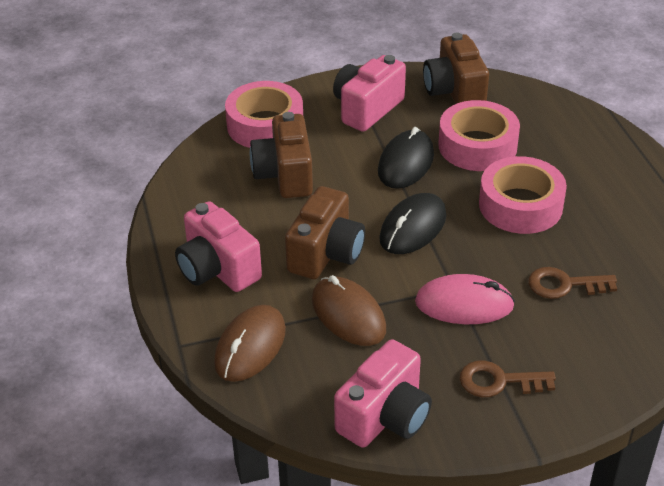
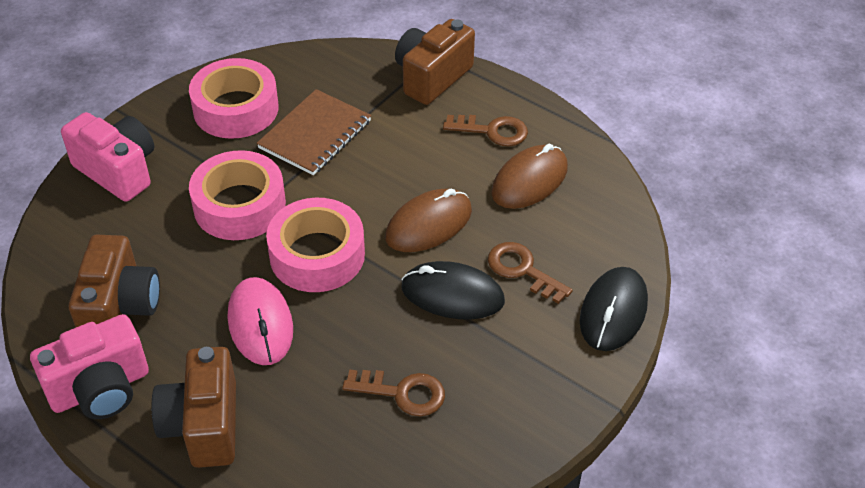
brown key: [460,360,556,398] [528,267,617,299] = 2 -> [342,369,445,417] [443,115,528,146] [488,242,573,304] = 3
brown notebook: none = 0 -> [257,89,371,175] = 1
pink camera: [175,201,262,292] [333,55,406,132] [334,339,432,448] = 3 -> [30,314,149,419] [61,112,154,202] = 2

